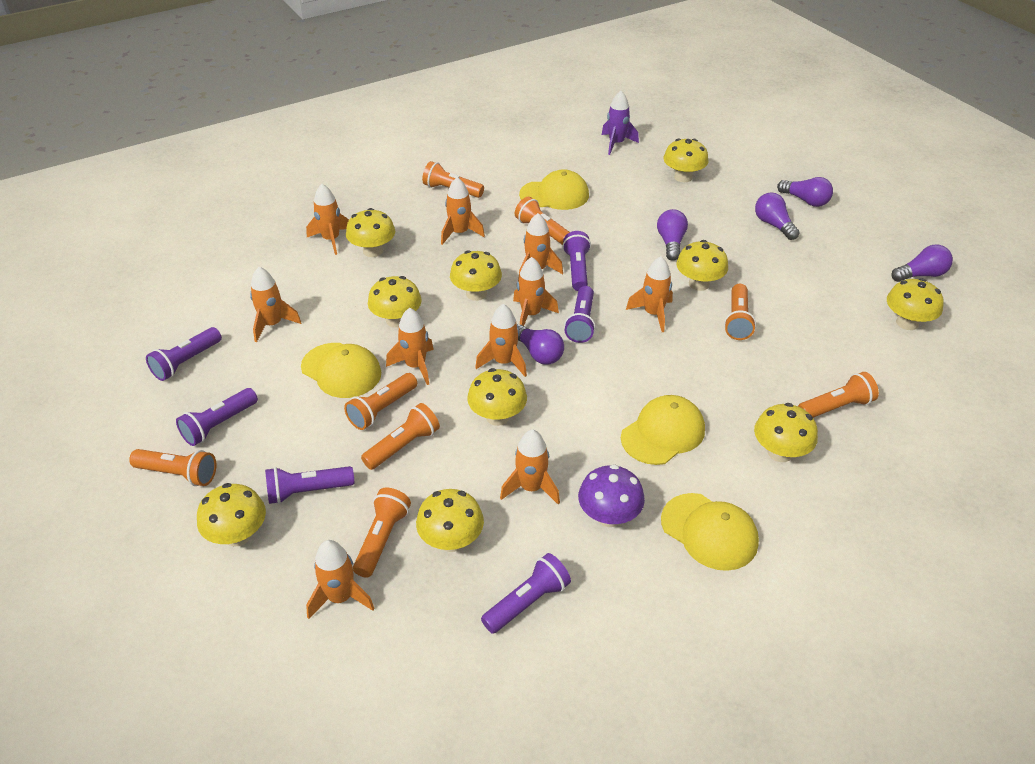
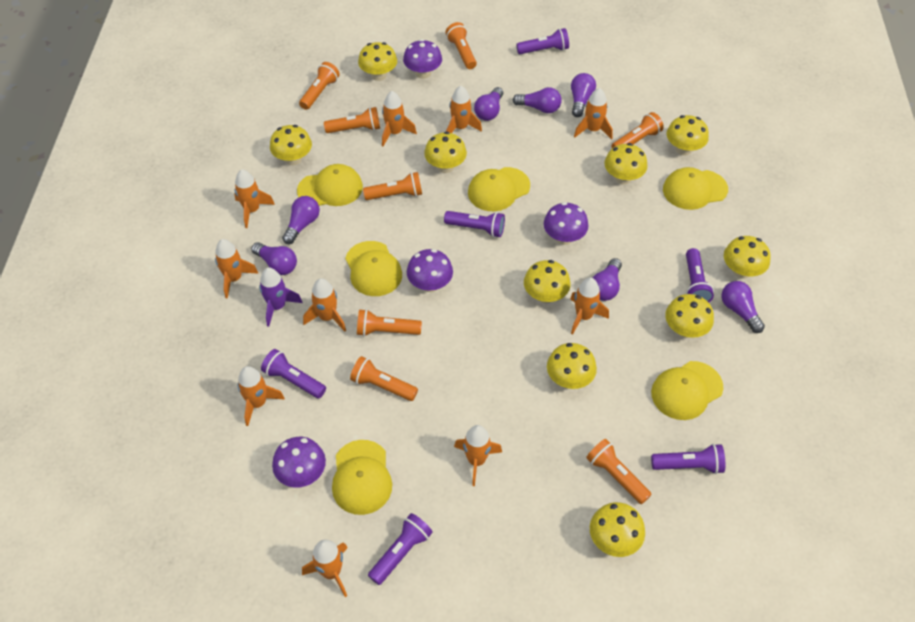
purple light bulb: [517,324,564,365] [657,209,688,261] [755,193,800,240] [777,177,833,207] [891,245,953,282] = 5 -> [251,242,297,275] [282,196,320,244] [474,87,503,121] [513,87,562,113] [571,73,596,117] [593,258,622,301] [722,281,765,333] = 7
purple mushroom: [578,464,645,527] = 1 -> [272,437,326,488] [403,39,442,79] [407,249,453,292] [544,202,589,245] = 4
yellow cap: [301,343,381,398] [519,169,589,210] [621,395,705,465] [661,493,759,571] = 4 -> [297,164,363,206] [332,440,392,515] [345,241,402,296] [468,167,530,211] [651,361,723,420] [663,167,728,210] = 6

